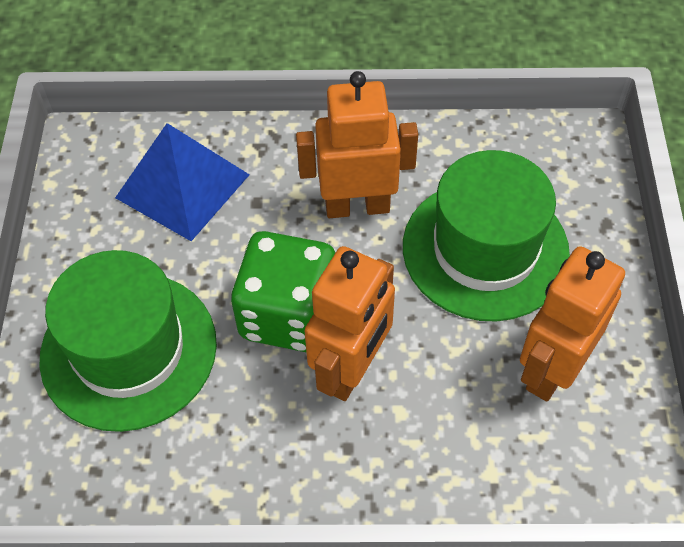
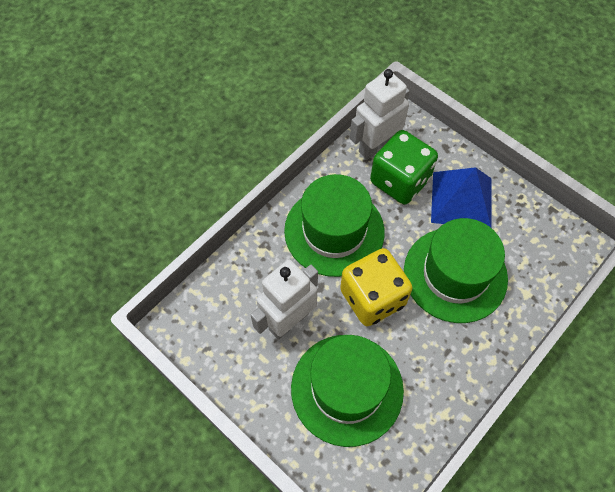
green hat: [39,250,217,432] [403,150,570,321] = 2 -> [284,174,385,277] [291,335,404,447] [404,218,508,323] = 3
orange robot: [296,71,418,218] [304,246,395,401] [520,246,625,402] = 3 -> none = 0
white robot: none = 0 -> [250,260,318,340] [350,69,409,160] = 2
yellow dice: none = 0 -> [340,248,413,326] = 1

